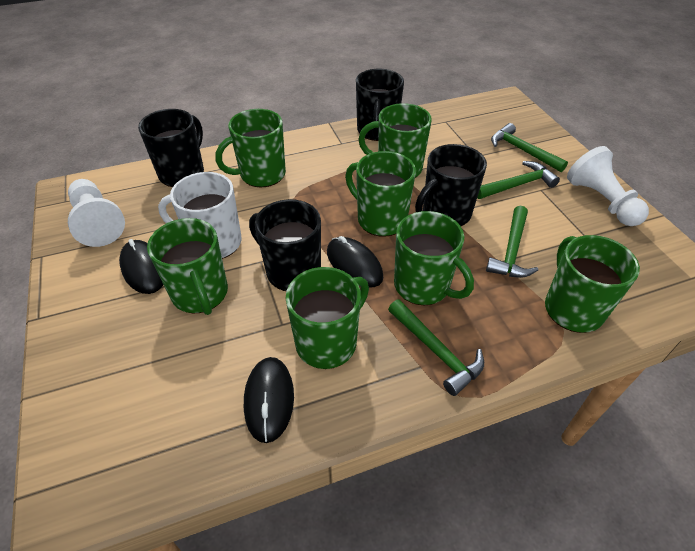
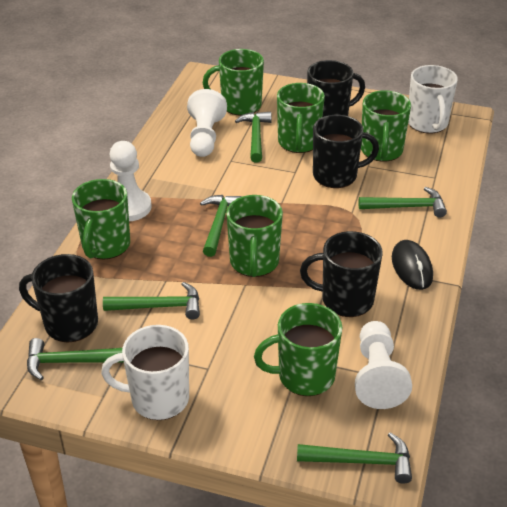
black mouse: [119,239,163,294] [244,357,294,443] [327,236,383,287] = 3 -> [392,240,433,290] = 1
green hammer: [388,300,484,396] [477,161,560,199] [486,206,538,278] [491,123,568,172] = 4 -> [27,338,124,380] [103,282,200,319] [200,195,242,257] [235,112,272,162] [297,432,412,484] [359,187,447,218] = 6
green mug: [147,218,228,315] [215,109,286,187] [285,267,369,369] [345,151,416,237] [358,103,432,178] [394,211,474,305] [545,235,640,333] = 7 -> [72,179,130,259] [203,49,264,116] [226,195,283,277] [254,303,343,396] [277,83,325,153] [361,90,411,162] = 6
white mug: [158,172,242,259] = 1 -> [101,325,189,420] [408,65,458,133] = 2
white pawn: [68,179,125,247] [567,146,649,226] = 2 -> [110,141,151,221] [187,89,227,157] [355,321,412,409] = 3

